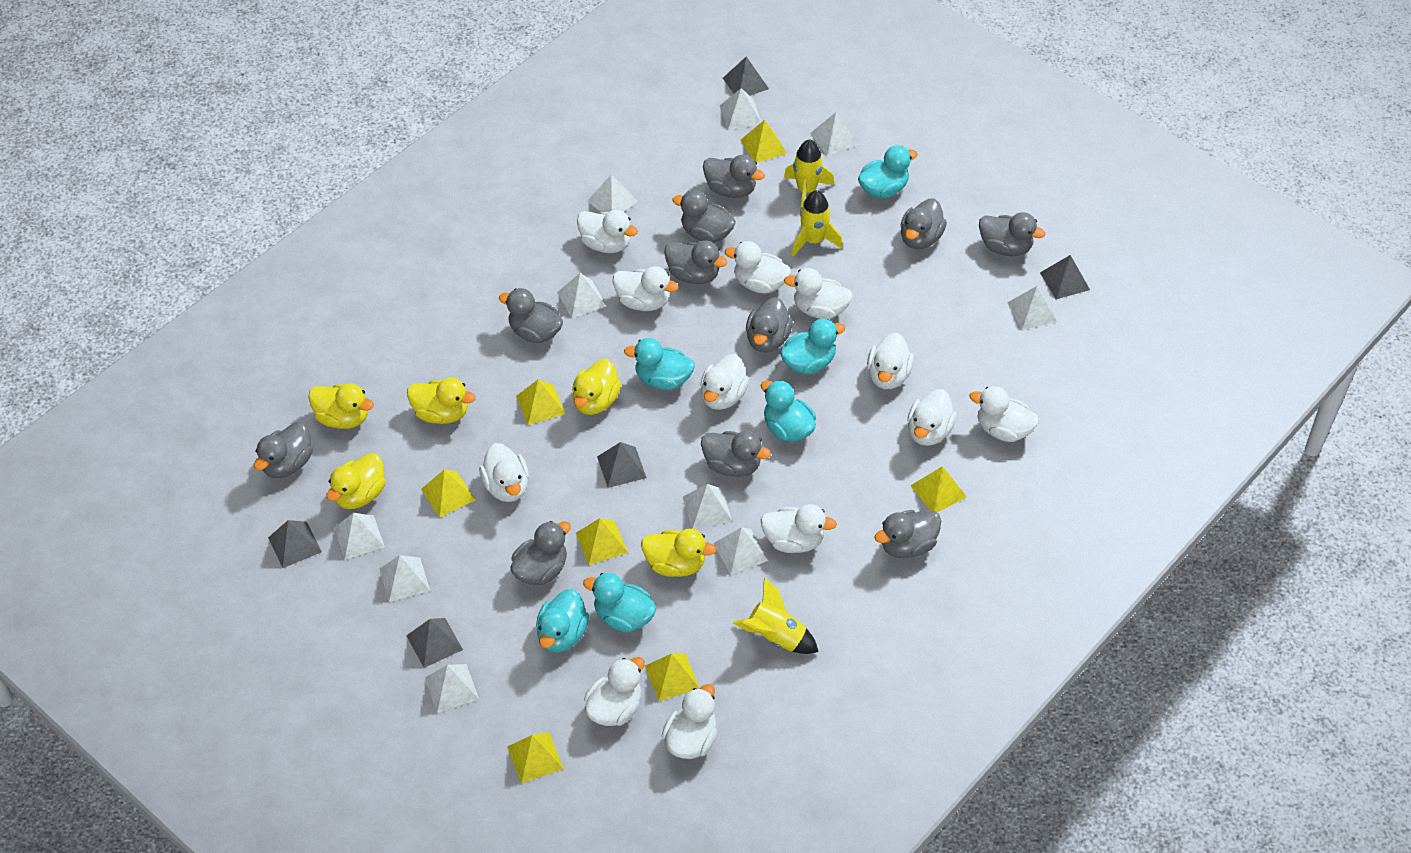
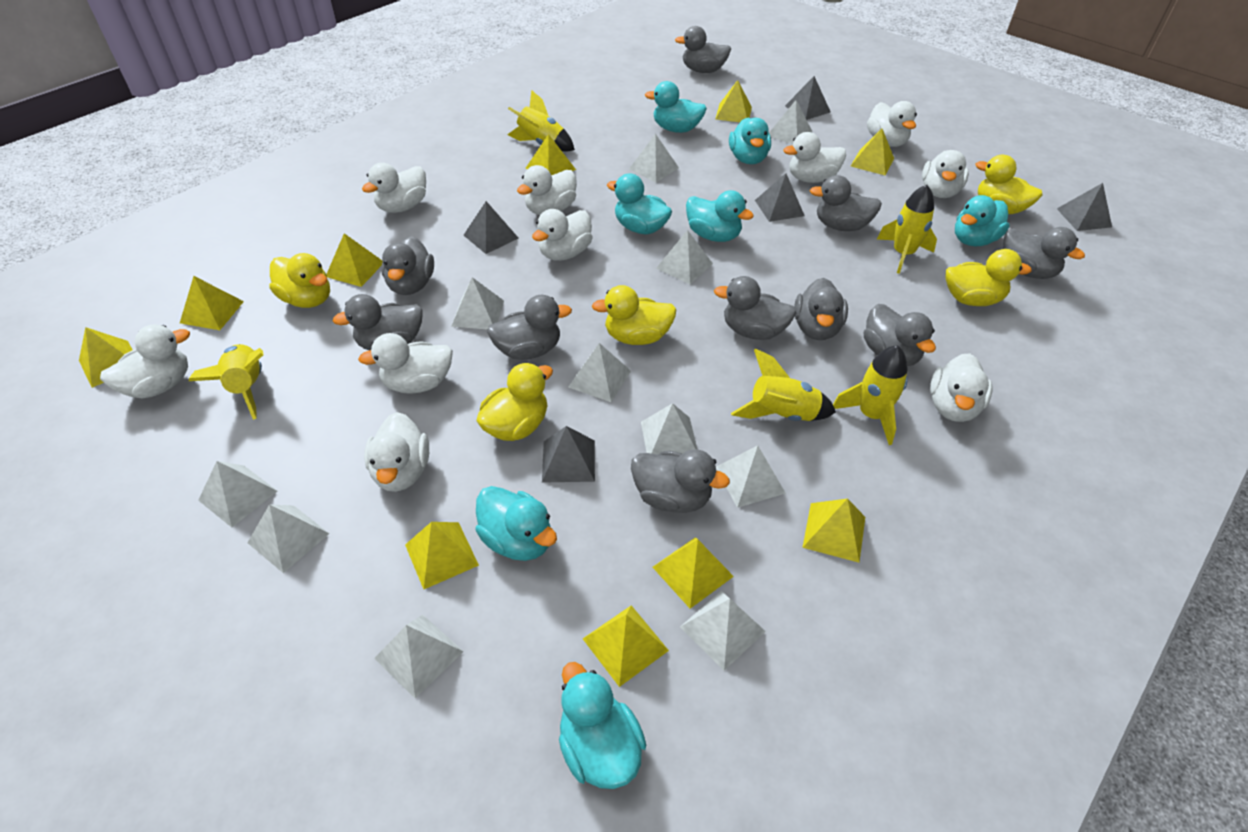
grey duck: [254,422,313,478] [499,288,563,343] [511,521,571,585] [664,240,727,284] [672,190,736,243] [701,431,771,477] [703,155,765,198] [746,297,793,352] [874,510,941,558] [900,199,947,249] [979,212,1045,256] = 11 -> [333,294,423,350] [381,236,434,295] [487,295,572,360] [631,449,730,513] [675,26,731,73] [714,276,796,340] [794,278,848,340] [810,175,882,231] [864,304,936,366] [1003,227,1085,279] = 10
turquoise duck: [536,589,589,653] [583,573,657,632] [624,338,695,390] [761,380,816,442] [780,319,845,374] [858,145,918,198] = 6 -> [475,486,557,561] [559,662,646,789] [607,174,672,234] [645,81,707,133] [686,190,754,242] [729,118,771,164] [955,195,1010,246] = 7
white duck: [479,443,529,502] [577,210,638,253] [584,657,645,726] [613,266,678,311] [662,684,717,759] [700,354,749,410] [725,241,791,294] [761,504,837,553] [784,268,853,319] [867,333,914,389] [907,389,957,446] [970,386,1039,442] = 12 -> [100,324,190,399] [358,333,453,394] [362,163,426,213] [364,412,429,492] [517,165,577,215] [532,209,593,261] [783,132,846,183] [867,101,917,147] [922,150,969,198] [930,353,992,422] = 10
white pyramid: [334,513,385,560] [379,555,430,602] [425,664,479,713] [557,273,606,318] [587,175,638,212] [683,484,732,529] [713,527,768,575] [720,88,761,130] [810,112,858,156] [1007,286,1057,330] = 10 -> [198,461,277,527] [248,504,330,573] [374,615,464,699] [451,277,504,330] [568,343,631,402] [629,134,679,183] [641,403,697,455] [656,230,713,284] [680,591,766,671] [716,445,786,508] [769,100,813,144] = 11
yellow pyramid: [421,469,476,517] [507,732,564,784] [516,379,566,425] [576,518,628,565] [645,653,700,701] [740,120,787,163] [910,466,967,512] = 7 -> [79,327,133,388] [180,276,244,330] [326,233,383,287] [405,522,479,589] [526,134,576,175] [583,605,669,687] [653,537,734,609] [715,80,752,122] [802,499,865,563] [851,128,894,176] = 10
yellow rocket: [732,578,818,654] [784,139,834,208] [792,190,843,257] = 3 -> [189,344,263,420] [507,90,575,152] [731,349,836,421] [833,345,908,445] [877,185,937,274] = 5

